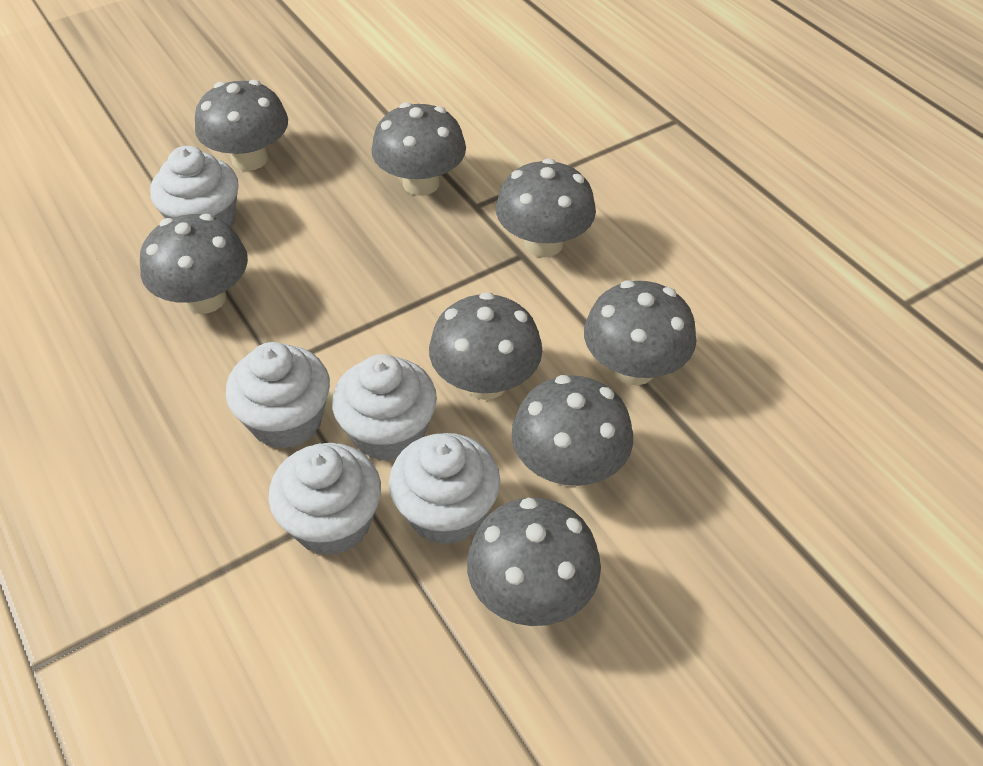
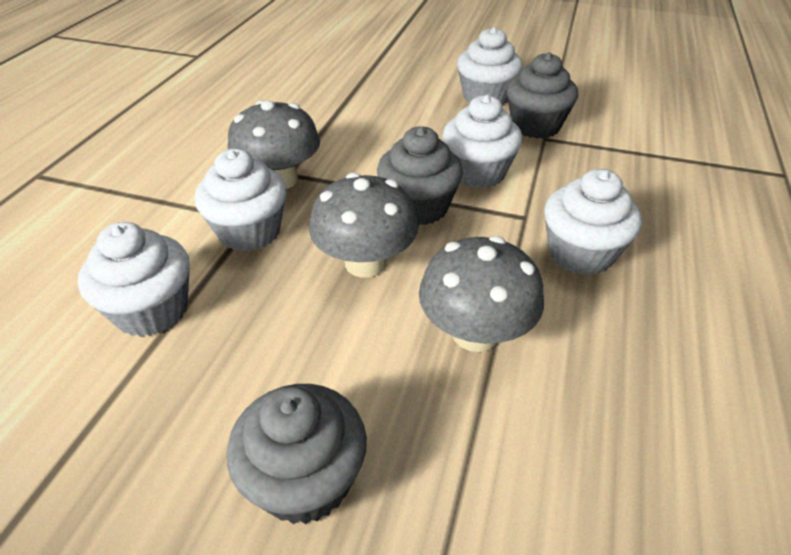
grey cupcake: none = 0 -> [227,384,367,524] [377,126,463,226] [506,52,578,139] = 3
grey mushroom: [140,214,248,314] [195,80,288,171] [371,102,466,196] [429,292,543,400] [467,498,601,626] [496,158,596,257] [512,375,633,486] [584,280,696,385] = 8 -> [228,100,320,189] [309,172,419,278] [419,236,544,352] = 3

